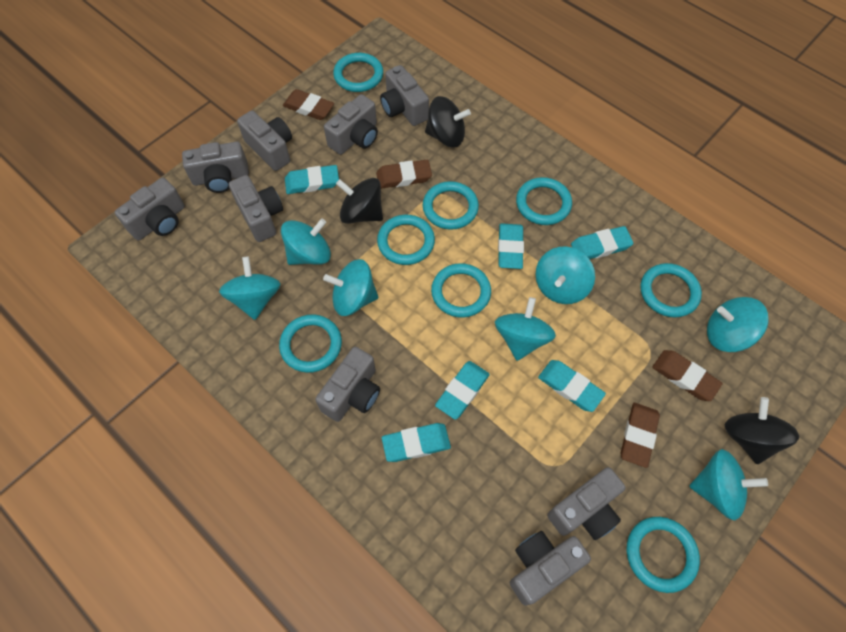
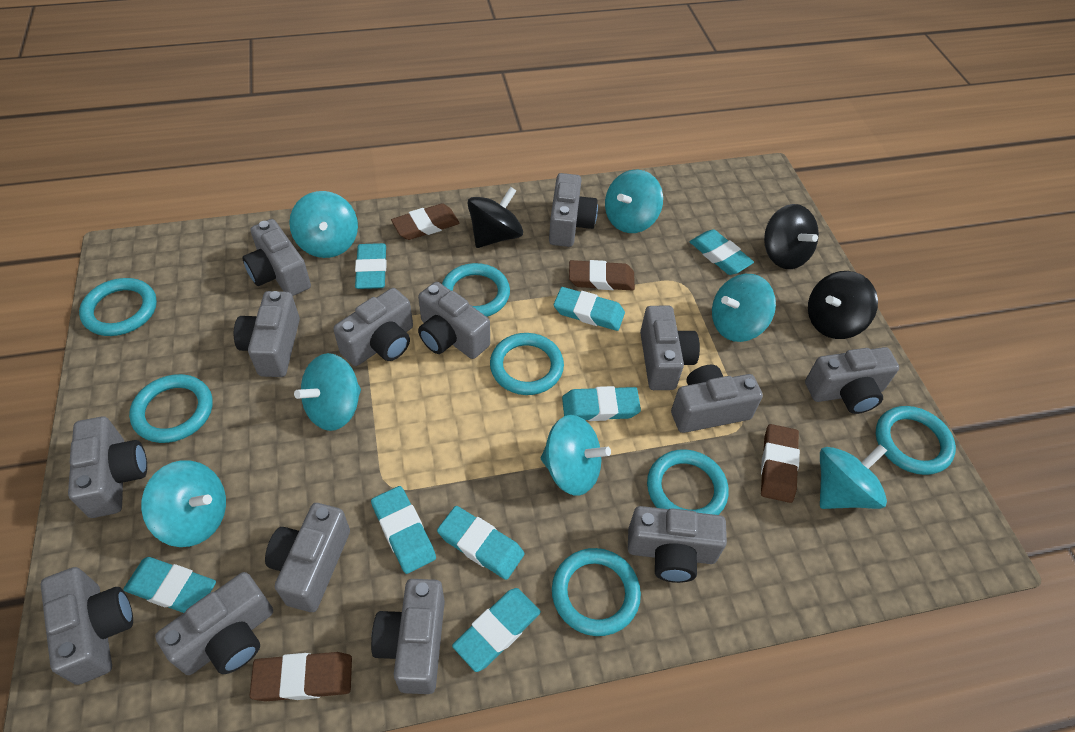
grey camera: [115,178,185,241] [182,142,249,193] [229,175,283,242] [237,110,292,171] [315,347,380,422] [324,94,378,155] [380,65,429,126] [510,531,591,606] [547,467,626,540] = 9 -> [41,567,133,685] [68,416,147,518] [155,572,273,675] [234,291,300,377] [242,219,311,296] [265,503,350,612] [333,288,413,366] [371,579,445,694] [418,282,490,359] [549,173,598,247] [628,506,727,583] [640,306,700,390] [671,365,763,433] [805,347,899,414] = 14
turquoise eraser: [285,165,339,194] [382,423,451,462] [435,361,490,420] [498,223,524,269] [538,360,606,412] [571,226,634,259] = 6 -> [123,557,216,613] [355,243,387,289] [371,486,436,574] [437,506,524,580] [452,588,541,672] [554,287,625,331] [562,386,641,421] [690,229,754,275] = 8
turquoise ring: [279,314,342,373] [333,53,383,92] [377,215,435,265] [423,181,479,230] [431,263,491,318] [516,177,572,225] [627,517,700,593] [640,263,702,317] = 8 -> [79,278,157,336] [129,374,213,443] [442,263,510,317] [490,333,564,395] [552,548,641,636] [647,449,729,515] [876,406,956,475] = 7

